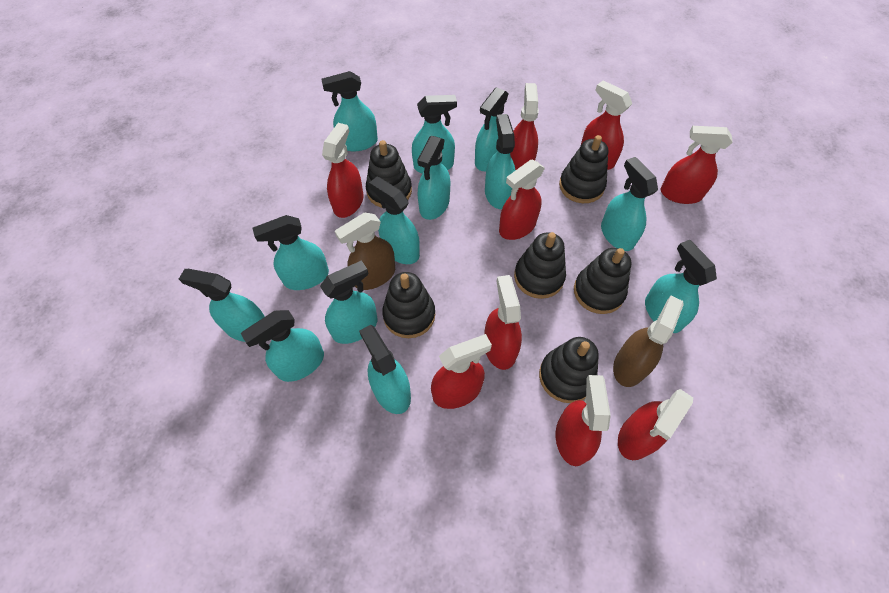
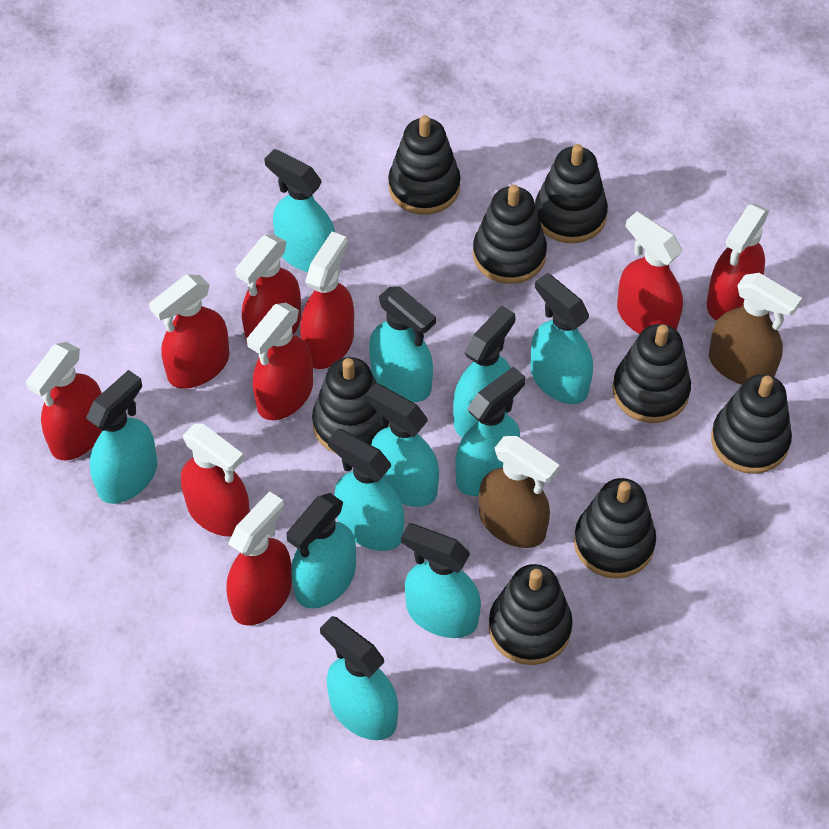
black stacking toy: [366,140,412,208] [382,272,435,338] [514,232,566,299] [539,337,599,403] [559,135,608,203] [574,248,631,314] = 6 -> [312,357,390,454] [388,115,461,215] [473,185,547,284] [489,564,573,665] [535,144,608,243] [574,478,656,579] [613,324,691,423] [711,374,792,474] = 8
turquoise spray bottle: [179,269,265,342] [241,310,324,382] [252,215,329,290] [320,260,377,344] [321,71,378,151] [359,325,411,414] [369,177,420,264] [412,95,457,174] [417,136,450,220] [475,87,509,171] [485,114,515,209] [601,157,658,251] [645,240,717,333] = 13 -> [86,370,157,504] [264,149,335,272] [286,493,356,609] [320,616,398,740] [328,429,404,551] [366,383,439,507] [369,286,436,402] [401,523,481,638] [453,306,515,437] [455,366,525,496] [530,273,593,404] = 11

